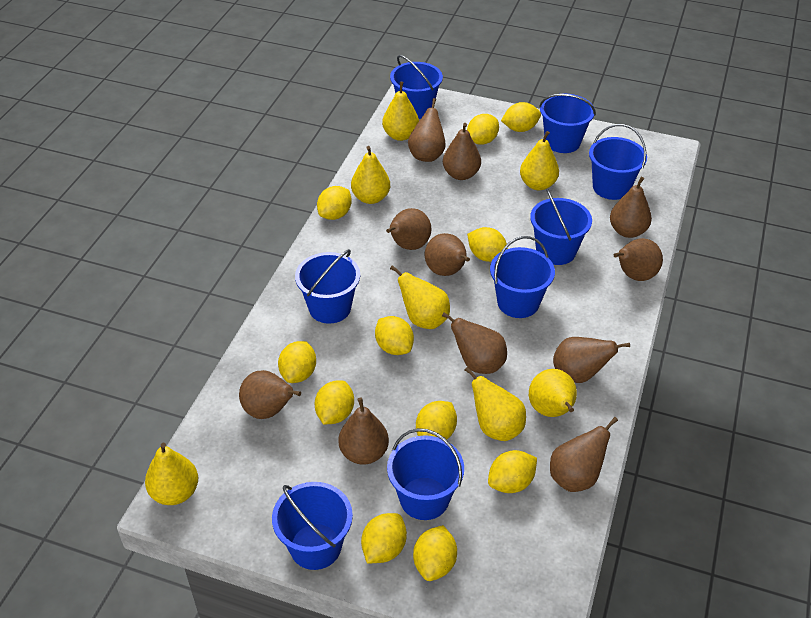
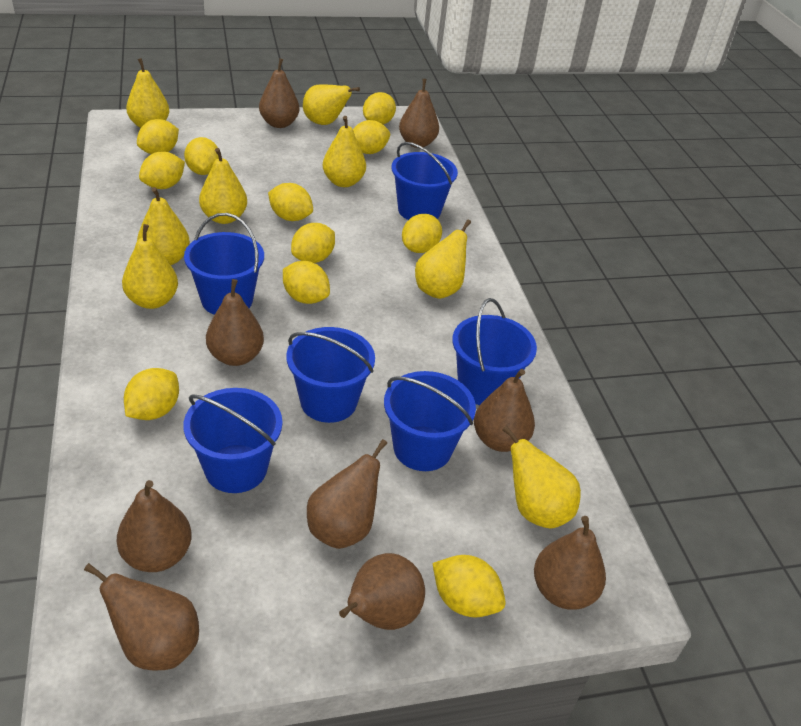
blue bucket: [272,482,353,570] [295,249,360,324] [387,428,464,520] [390,55,443,119] [490,236,555,318] [530,189,592,265] [539,94,596,153] [589,124,647,200] = 8 -> [183,388,282,493] [184,213,264,315] [286,327,375,423] [384,371,476,471] [392,142,458,220] [452,298,537,405] = 6
brown pear: [239,370,301,419] [338,397,389,465] [386,208,432,250] [408,98,446,162] [425,233,470,276] [442,312,507,374] [443,123,481,180] [550,417,618,492] [553,337,630,383] [610,177,652,238] [614,238,663,281] = 11 -> [84,563,199,670] [117,480,192,572] [206,279,264,366] [259,58,299,128] [307,439,387,549] [339,553,425,630] [399,79,439,148] [474,369,535,452] [534,516,606,609] = 9
yellow pear: [145,443,198,505] [351,146,390,204] [382,82,419,141] [390,265,450,329] [465,367,526,441] [520,131,559,190] [529,369,577,417] = 7 -> [122,224,178,309] [126,58,169,128] [137,187,190,265] [199,148,247,224] [303,84,360,125] [323,116,366,187] [415,220,471,299] [502,425,581,529] = 8

